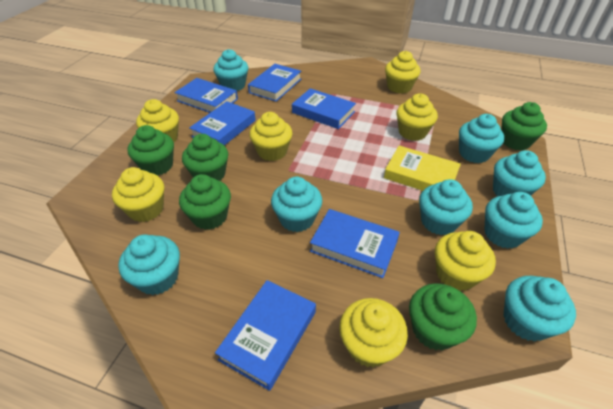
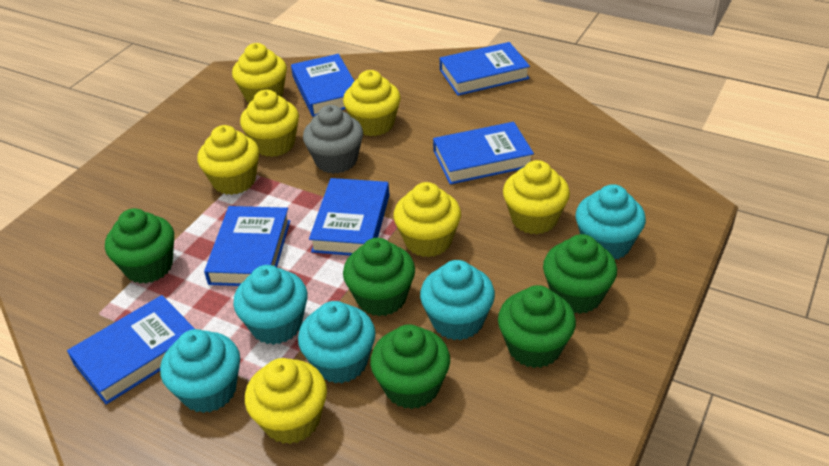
grey cupcake: none = 0 -> [303,105,363,174] = 1
turquoise cupcake: [118,234,180,295] [213,49,248,91] [271,176,322,232] [419,179,473,235] [459,114,504,163] [484,192,543,249] [493,150,546,196] [503,276,576,342] = 8 -> [160,329,240,413] [233,265,308,345] [298,301,376,383] [420,260,495,340] [576,184,646,259] = 5
yellow book: [384,146,461,191] = 1 -> none = 0

